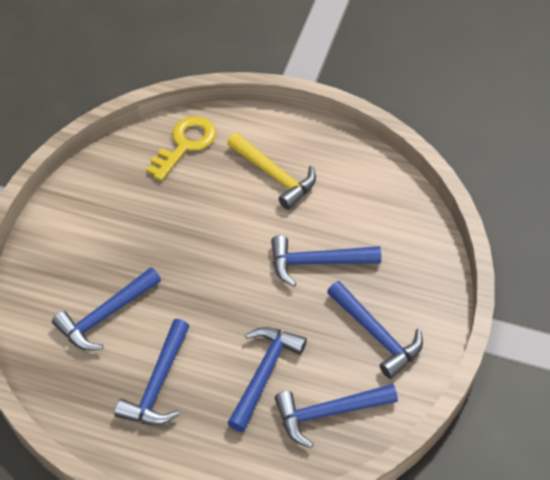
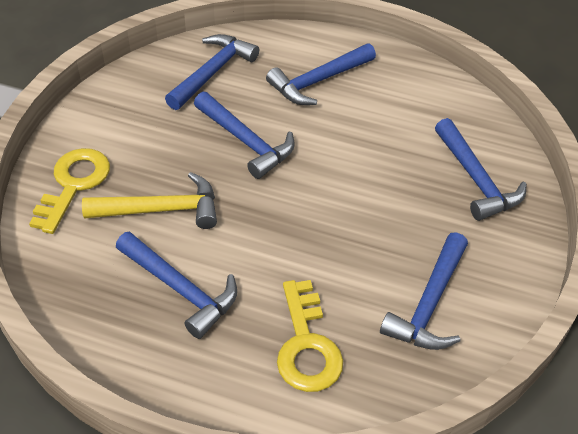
yellow key: [146,116,216,181] = 1 -> [29,148,110,234] [277,280,343,392] = 2

